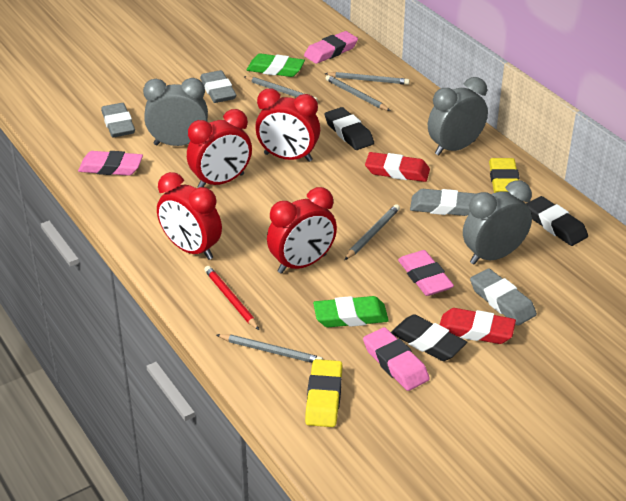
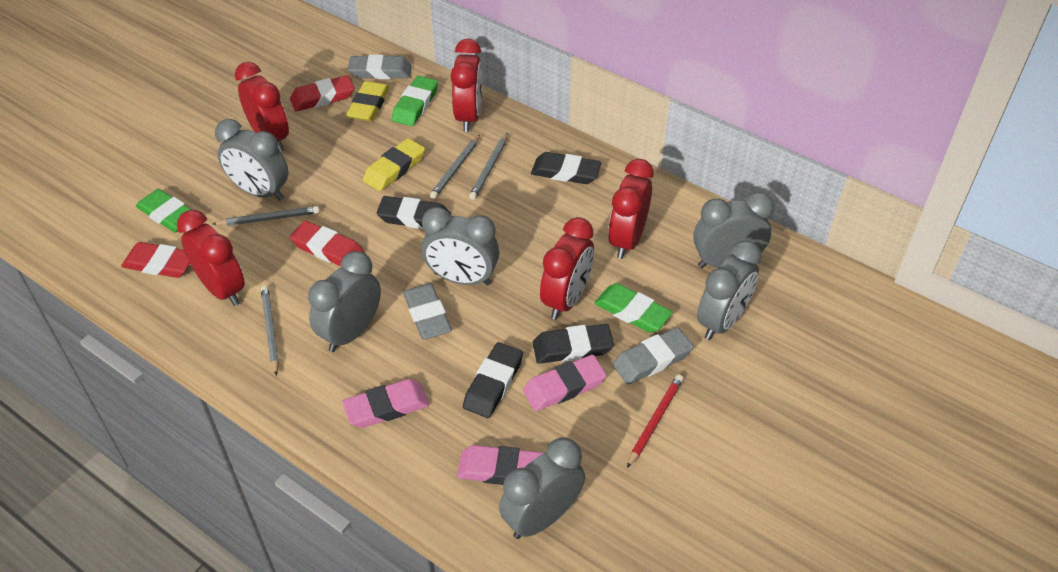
black eraser: [325,107,374,150] [391,314,467,361] [526,196,588,246] = 3 -> [377,196,451,229] [463,342,523,418] [531,152,601,184] [533,324,614,364] = 4
green eraser: [247,53,305,77] [313,296,389,327] = 2 -> [136,189,192,233] [392,76,438,126] [594,283,673,333] = 3
grey clock: [143,78,208,146] [428,77,488,156] [463,180,532,265] = 3 -> [215,119,289,201] [308,251,381,352] [421,207,499,285] [499,437,585,539] [693,192,774,268] [697,240,761,340] = 6
grey eraser: [101,103,135,137] [200,70,236,103] [410,189,476,216] [470,268,537,325] = 4 -> [348,55,412,79] [403,283,452,339] [612,327,694,385] = 3
grey pencil: [217,334,323,363] [243,76,318,101] [325,72,410,85] [325,75,391,111] [345,204,400,260] = 5 -> [213,206,320,226] [261,286,279,376] [430,134,480,199] [469,133,508,200] = 4
pink eraser: [78,151,143,176] [304,31,358,64] [363,327,430,391] [398,250,454,296] = 4 -> [342,379,429,428] [457,445,544,485] [523,355,607,411] = 3
red clock: [157,172,222,260] [187,109,252,188] [255,89,320,162] [267,187,337,274] = 4 -> [177,210,245,306] [235,62,289,152] [451,38,483,132] [540,217,594,320] [608,159,654,259] = 5
red eraser: [365,152,430,182] [440,308,516,344] = 2 -> [121,242,190,278] [290,75,354,112] [290,221,364,267] = 3

